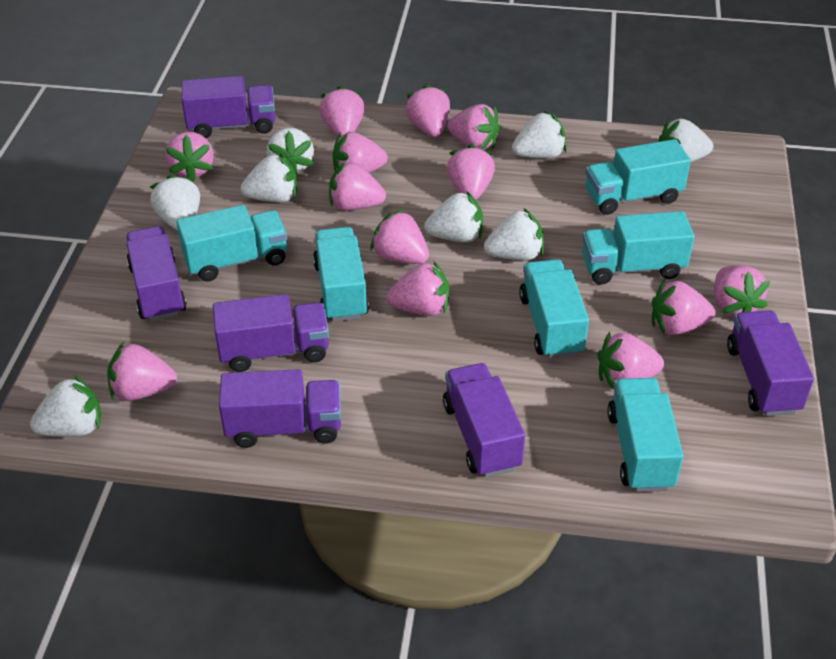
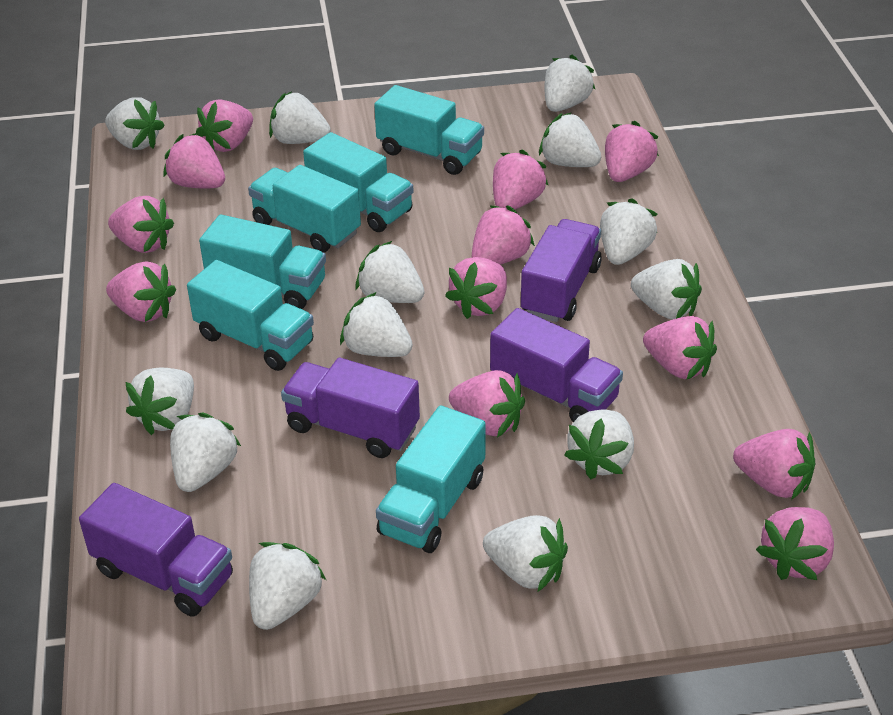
pink strawberry: [107,342,177,401] [166,132,214,182] [319,86,365,136] [329,161,386,211] [333,132,388,173] [370,210,429,264] [387,261,449,316] [405,84,450,137] [447,104,501,150] [447,144,495,200] [598,332,664,390] [652,279,715,335] [714,265,770,316] = 13 -> [106,262,176,322] [108,196,174,253] [163,133,225,188] [196,99,253,152] [445,257,507,319] [449,370,525,438] [472,205,535,265] [493,150,548,210] [605,121,659,182] [643,316,717,379] [733,429,815,500] [756,507,834,580] = 12
purple truck: [126,226,187,321] [182,76,275,138] [213,294,329,372] [219,369,341,448] [443,363,525,477] [727,311,814,416] = 6 -> [79,483,233,617] [281,358,420,458] [490,308,623,422] [521,219,602,322] = 4
white strawberry: [30,375,101,437] [150,174,200,231] [241,153,297,202] [267,128,314,174] [424,191,483,242] [484,209,544,261] [512,111,567,159] [659,118,713,162] = 8 -> [105,97,165,150] [125,368,194,435] [170,412,241,492] [249,542,326,630] [269,91,331,144] [340,292,413,357] [355,241,425,303] [483,515,568,592] [539,112,601,167] [544,55,595,112] [564,409,634,479] [600,198,657,265] [631,259,702,320] = 13

